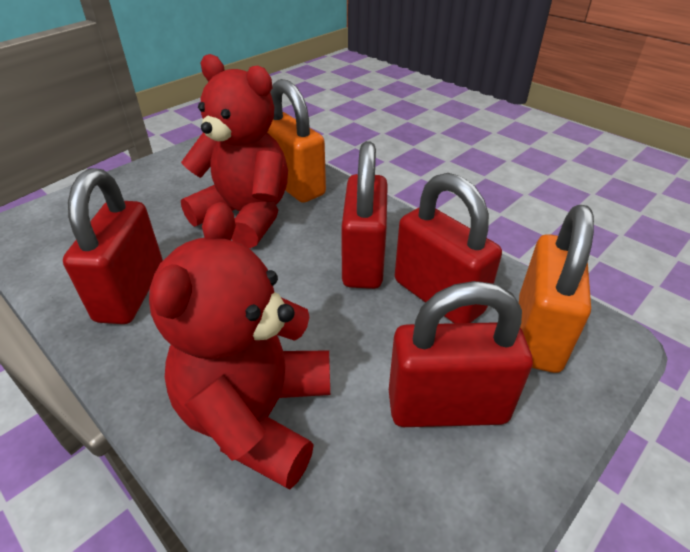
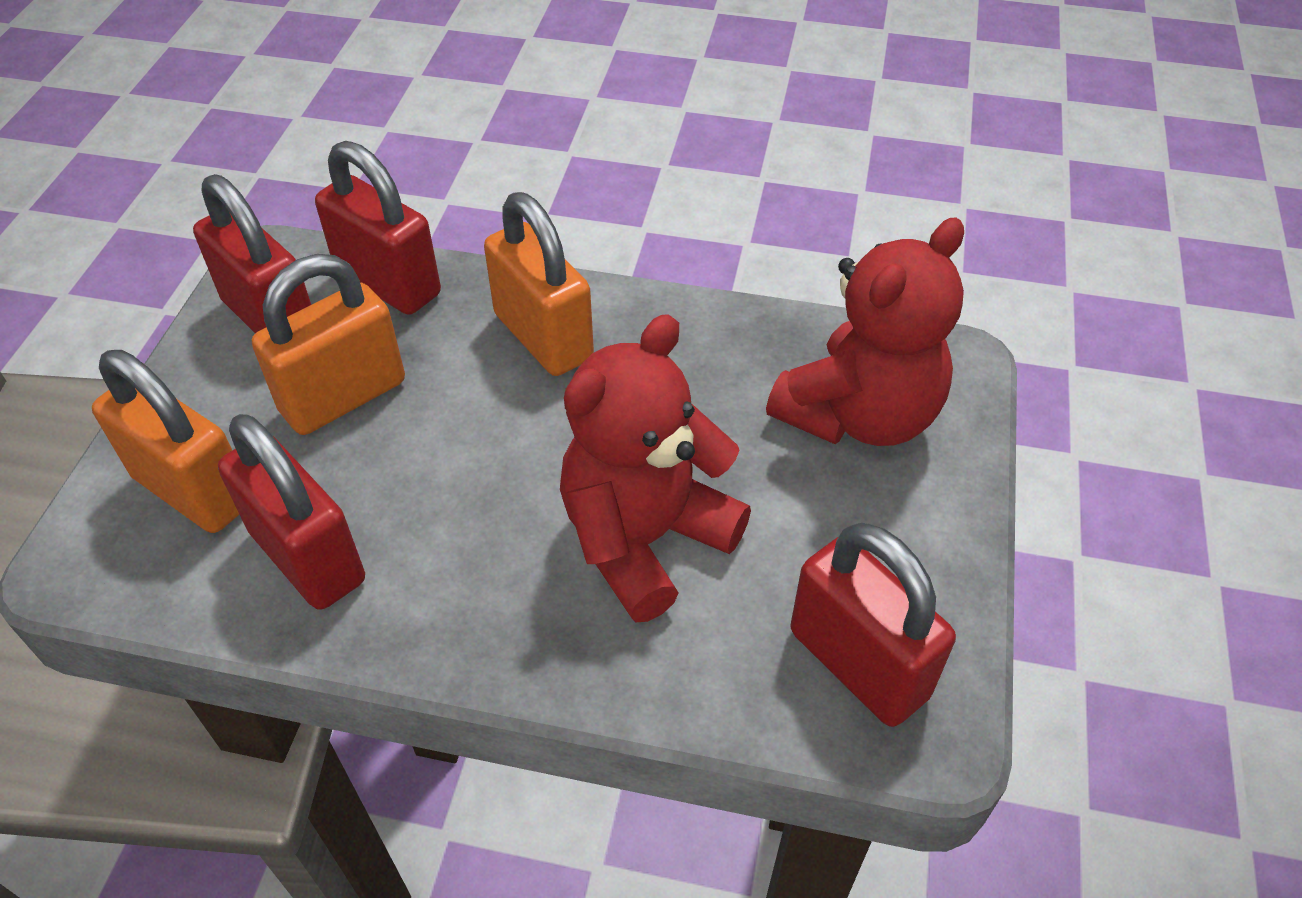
orange padlock: [267,79,326,203] [519,205,594,373] = 2 -> [92,350,239,533] [252,254,405,435] [484,192,594,376] = 3

